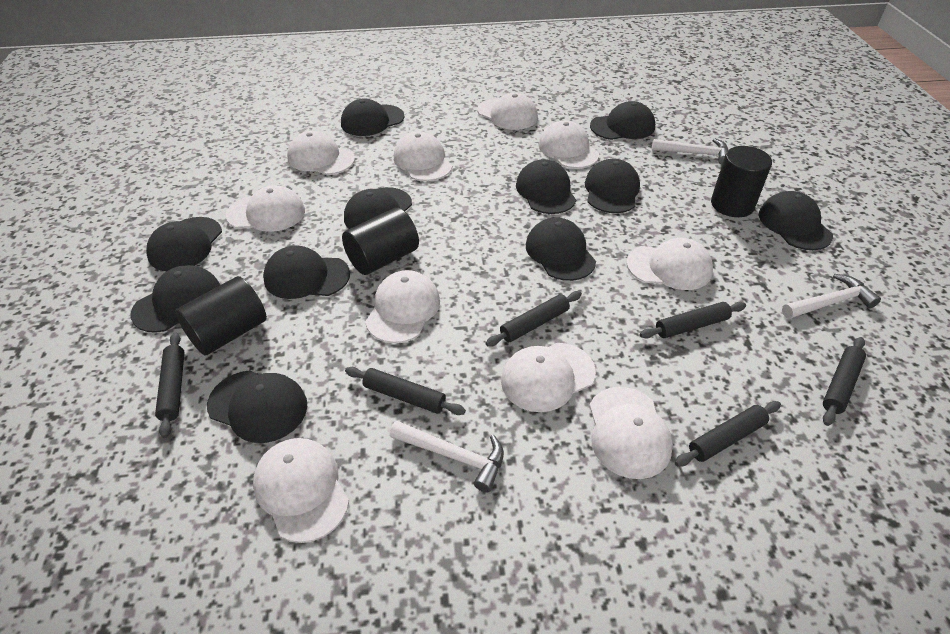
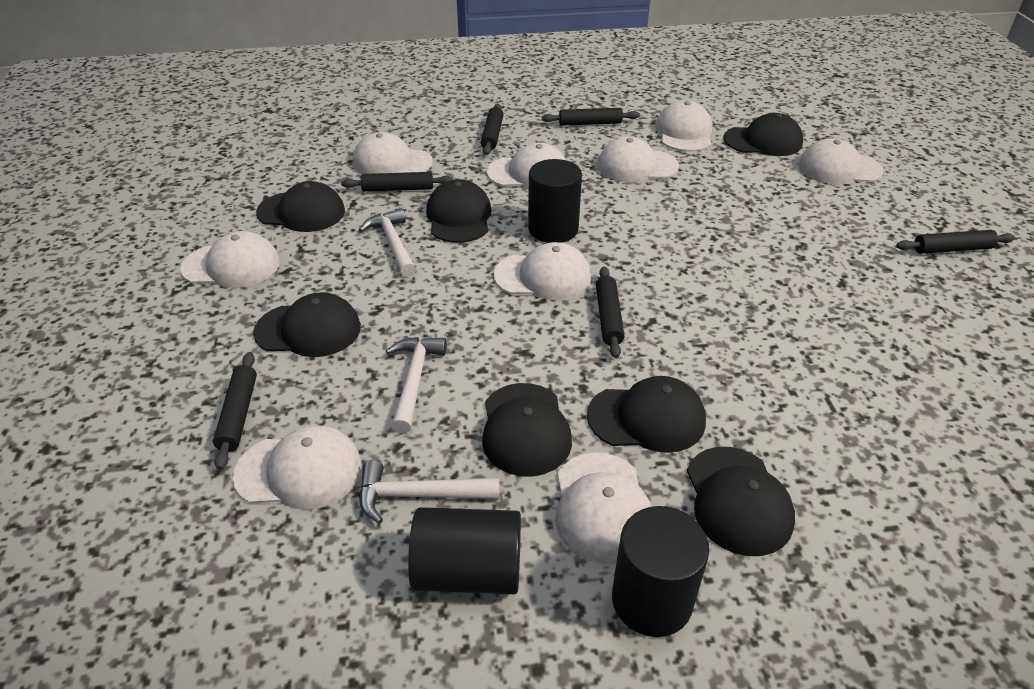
black cap: [130,265,220,333] [146,217,222,271] [207,370,307,443] [263,246,350,299] [341,98,404,136] [344,187,412,229] [516,159,576,214] [526,218,596,281] [585,159,640,213] [590,101,655,140] [759,191,833,250] = 11 -> [253,292,361,357] [256,181,345,232] [426,179,491,243] [482,383,572,477] [587,376,706,453] [687,447,795,556] [723,113,803,156] = 7
white cap: [226,185,305,232] [253,438,349,543] [287,131,355,175] [365,270,440,343] [394,132,452,181] [478,93,538,130] [501,343,596,412] [538,120,599,169] [590,387,673,479] [626,238,713,290] = 10 -> [180,231,280,288] [233,425,362,510] [353,132,433,174] [487,143,566,188] [494,242,591,300] [556,452,652,564] [597,136,679,182] [655,100,712,152] [798,138,884,184] = 9

